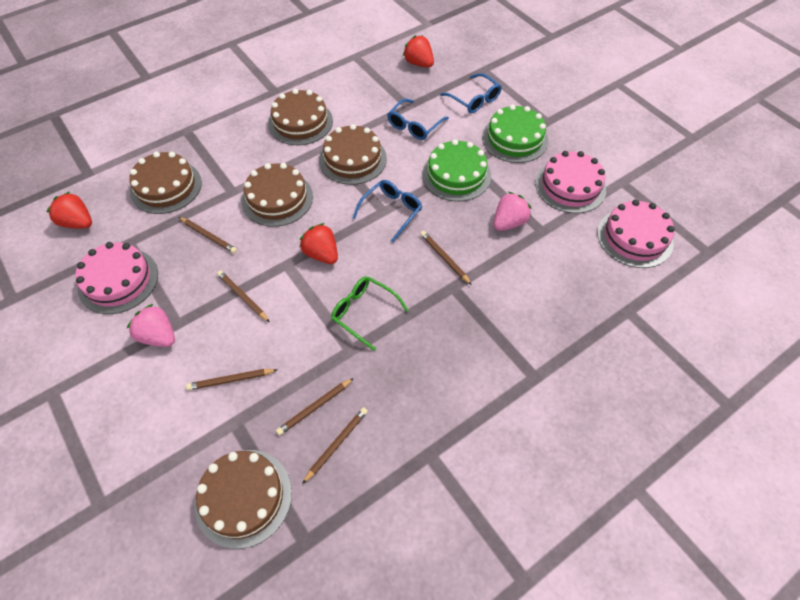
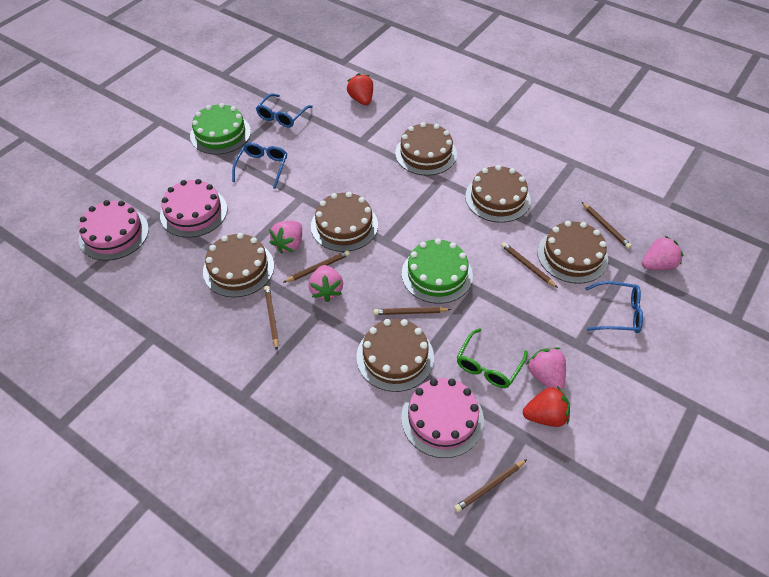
brown cake: [129,152,202,214] [195,450,292,549] [242,163,313,227] [268,89,333,145] [319,124,387,185] = 5 -> [203,233,274,297] [311,192,378,252] [357,319,434,392] [395,122,457,176] [465,165,531,223] [537,221,608,284] = 6
pink strawberry: [127,304,175,347] [493,192,532,231] = 2 -> [269,221,302,254] [308,265,343,302] [526,347,566,390] [642,236,683,270] = 4
red strawberry: [46,192,92,229] [300,223,338,264] [403,35,434,68] = 3 -> [347,73,373,105] [523,386,570,427] = 2

